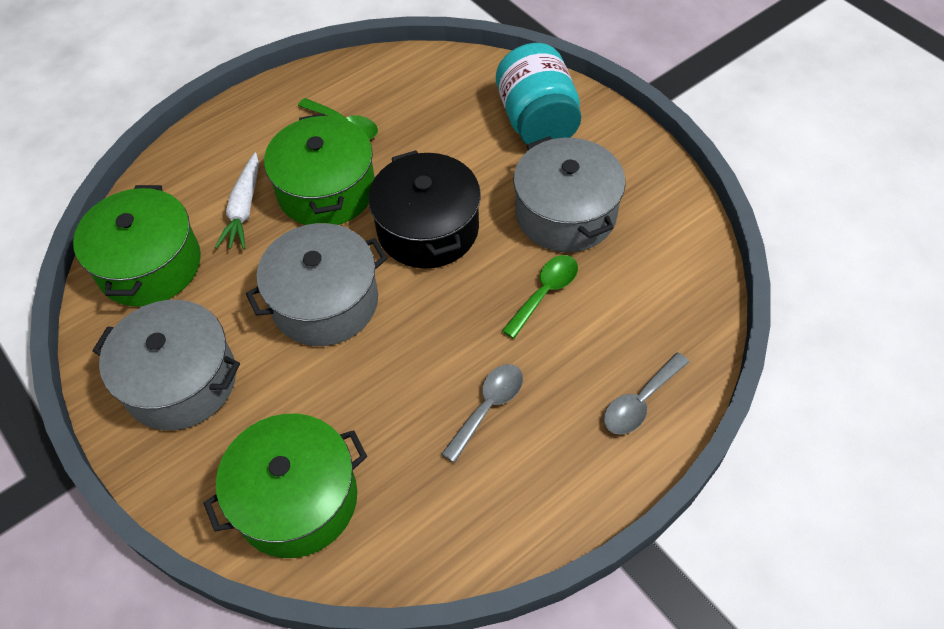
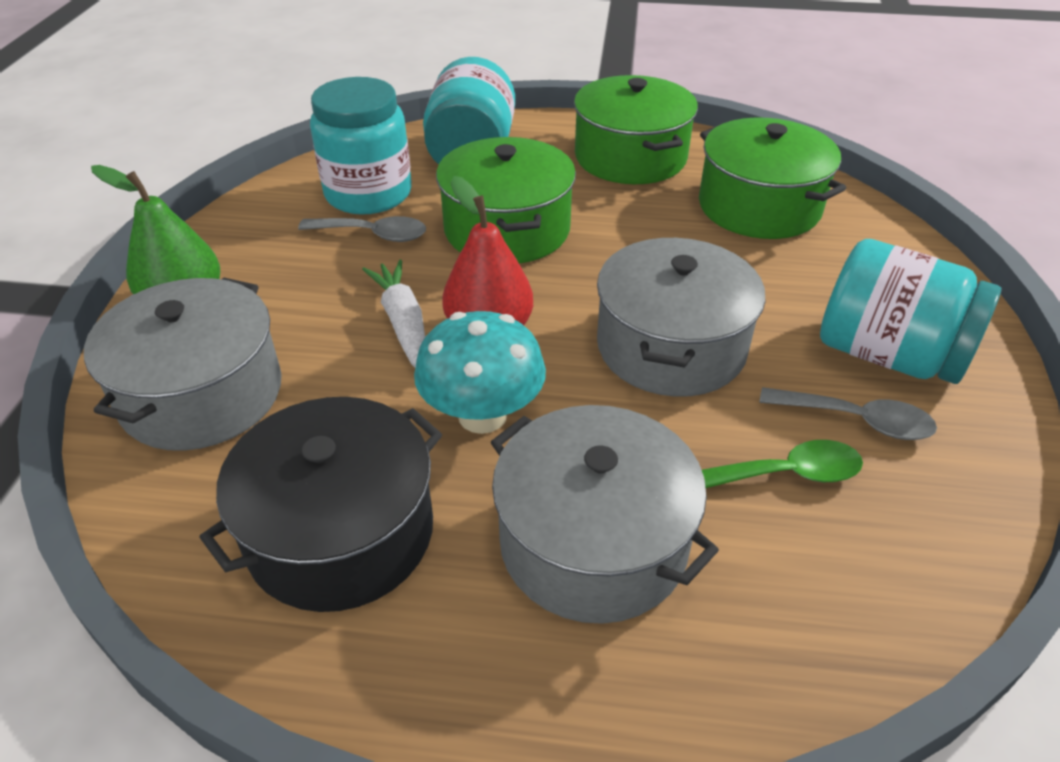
green pear: none = 0 -> [91,165,220,294] = 1
green spoon: [298,98,378,139] [502,255,578,339] = 2 -> [702,440,863,488] = 1
red pear: none = 0 -> [442,176,533,325] = 1
turquoise jar: [496,43,581,144] = 1 -> [310,77,412,215] [423,57,515,164] [820,239,1001,384] = 3
turquoise mushroom: none = 0 -> [414,311,546,434] = 1

